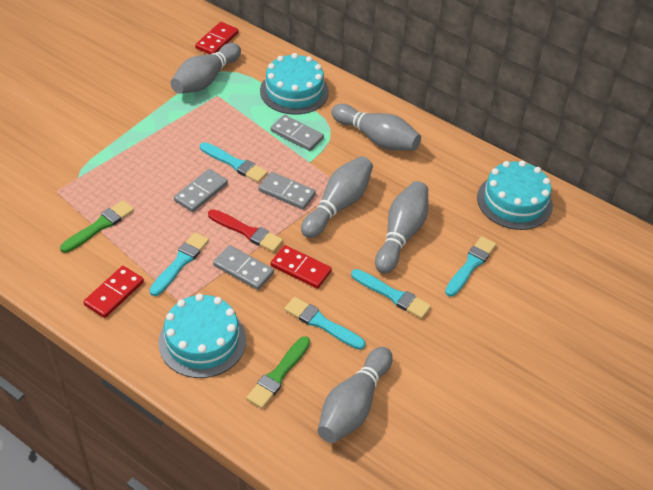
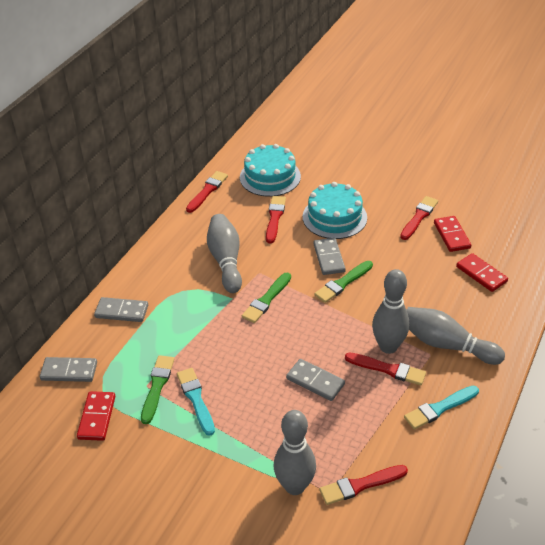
green brush: [60,200,134,253] [246,336,310,409] = 2 -> [141,355,174,424] [242,273,291,323] [314,261,373,303] = 3
grey bowling pin: [171,43,241,94] [301,156,373,238] [317,347,393,443] [331,104,421,151] [375,181,428,274] = 5 -> [207,214,242,293] [274,410,316,495] [372,269,409,354] [407,307,505,365] = 4
red brush: [208,209,283,252] = 1 -> [186,171,228,213] [266,196,286,243] [319,465,408,505] [345,353,426,385] [400,196,438,240] = 5
turquoise brush: [150,232,209,296] [200,142,268,183] [284,297,366,350] [351,269,431,319] [445,236,496,297] = 5 -> [177,368,215,436] [404,386,479,430] = 2
turquoise cake: [158,294,246,378] [260,53,329,115] [477,160,553,230] = 3 -> [240,144,301,197] [303,182,367,239] = 2

